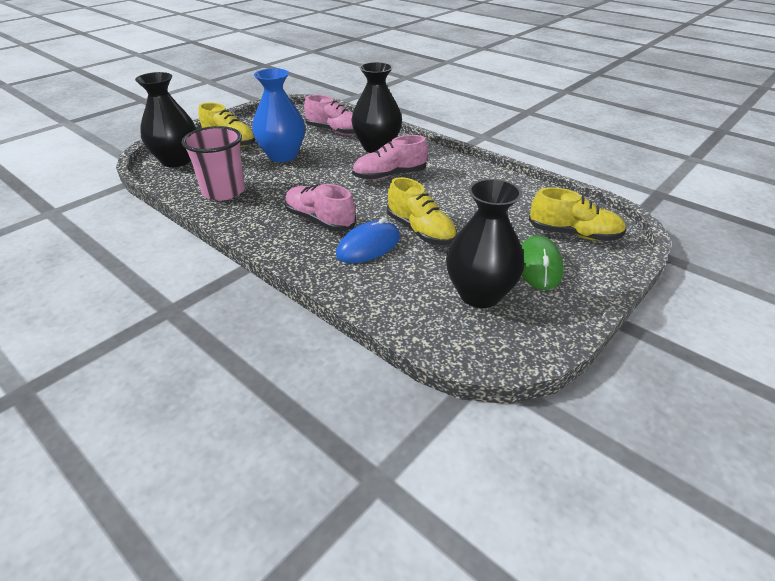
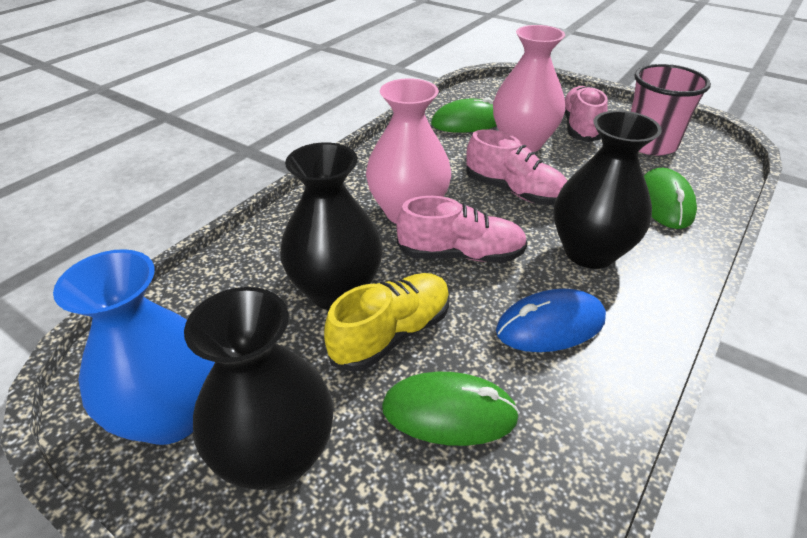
green mouse: [521,235,564,290] = 1 -> [382,372,520,446] [431,97,497,133] [644,168,697,229] = 3
pink vase: none = 0 -> [366,78,451,224] [493,25,565,152] = 2
yellow shoe: [198,103,255,147] [387,177,457,245] [529,187,626,241] = 3 -> [324,273,450,372] = 1

